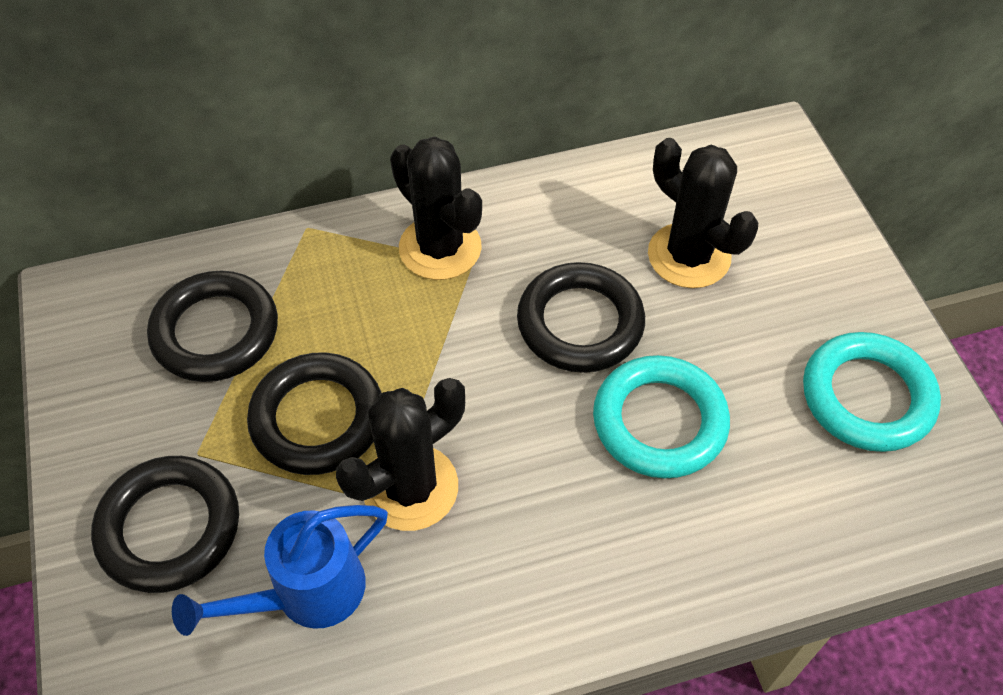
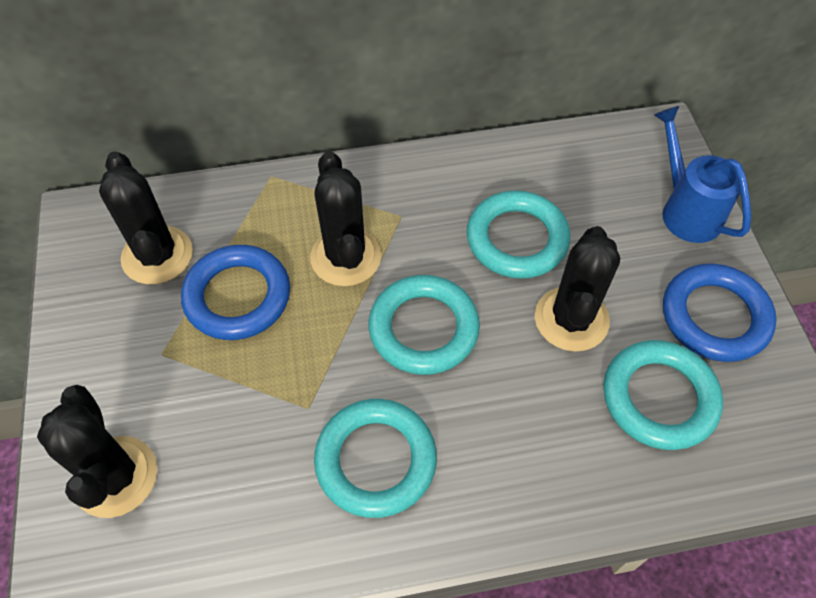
black cactus: [336,378,465,531] [390,136,482,280] [648,138,758,288] = 3 -> [37,385,157,518] [99,151,193,285] [310,151,382,286] [535,226,620,352] = 4
black ring: [91,456,239,593] [147,271,278,382] [247,352,382,475] [517,262,645,373] = 4 -> none = 0
blue ring: none = 0 -> [181,245,290,340] [663,263,777,362] = 2
turquoise ring: [593,355,730,479] [803,332,941,452] = 2 -> [314,399,437,518] [369,275,480,375] [467,190,570,279] [604,340,723,450] = 4

